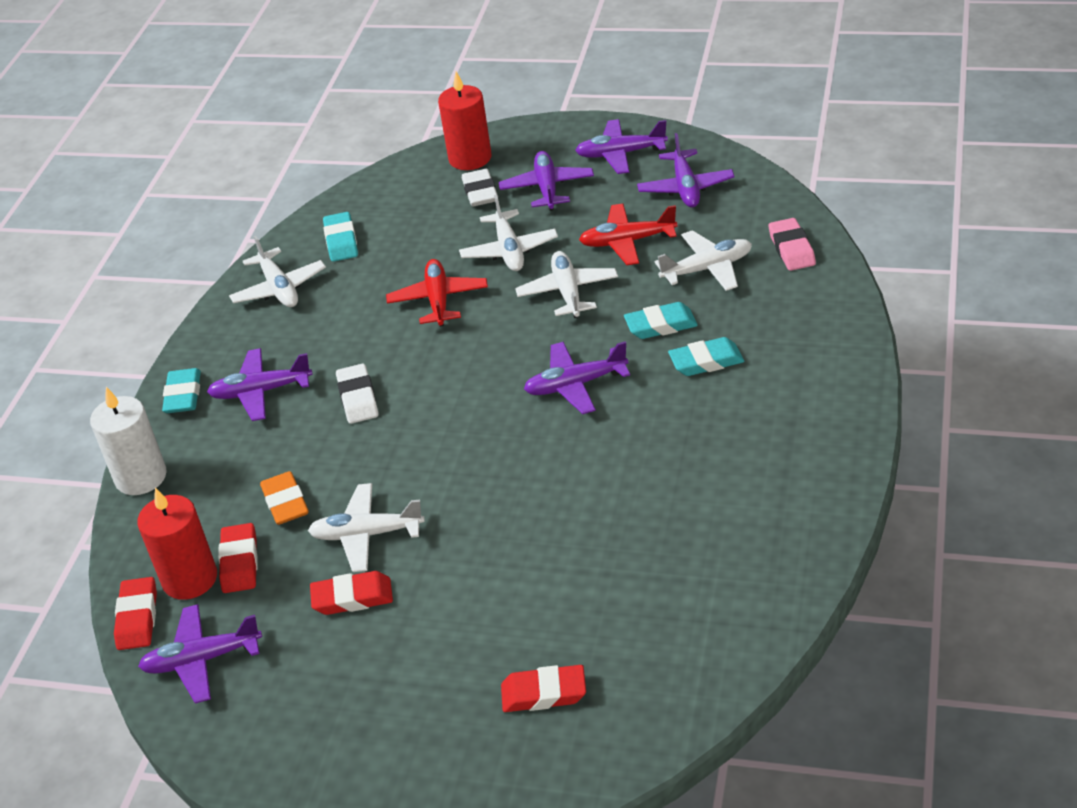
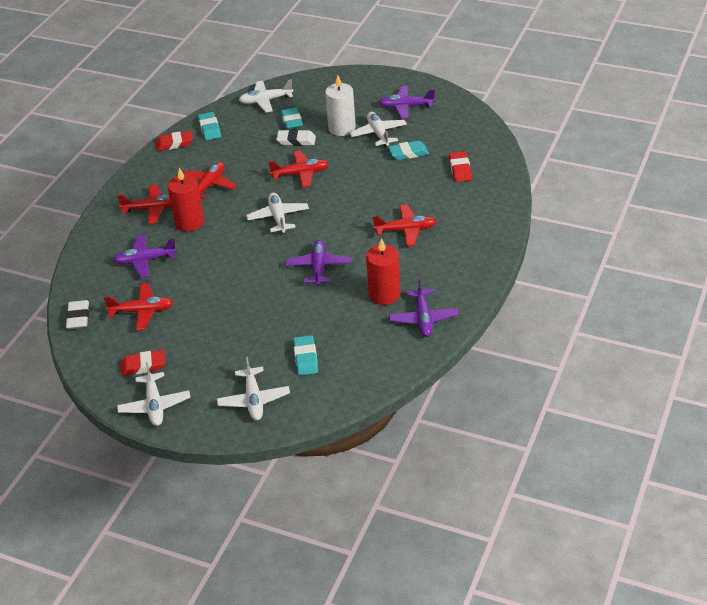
orange eraser: [260,471,309,525] = 1 -> none = 0
pink eraser: [769,218,816,271] = 1 -> none = 0
purple plane: [138,604,262,703] [207,348,313,421] [499,151,594,211] [524,341,630,414] [575,119,668,174] [637,133,735,207] = 6 -> [113,235,177,278] [286,240,351,285] [379,86,435,119] [389,278,459,337] = 4
red eraser: [114,577,157,650] [218,523,258,593] [310,571,393,615] [501,665,586,712] = 4 -> [120,350,166,376] [156,131,193,151] [449,151,472,182] = 3
red plane: [386,259,488,327] [579,203,677,265] = 2 -> [104,283,173,330] [117,184,171,224] [183,162,237,199] [269,150,329,188] [373,205,437,246] = 5

